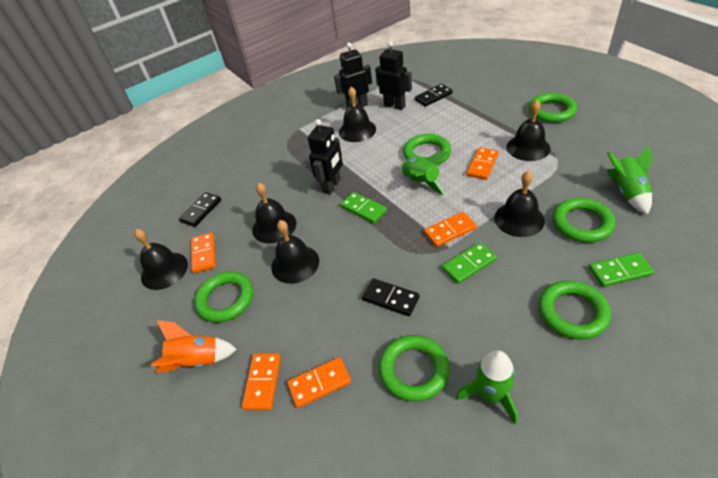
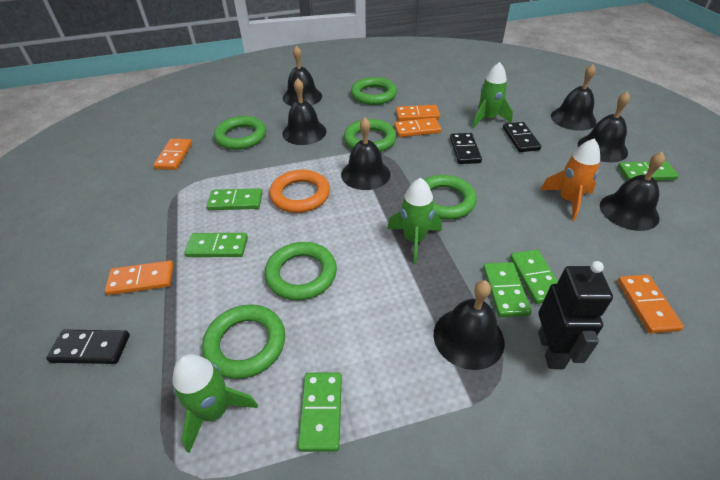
black bell: [134,229,188,290] [252,182,297,244] [271,220,319,284] [339,87,376,142] [494,171,545,237] [506,100,551,161] = 6 -> [283,45,322,106] [283,78,326,145] [341,117,390,190] [433,280,505,370] [551,64,596,131] [578,91,630,162] [600,152,665,231] = 7
black robot: [308,119,343,195] [334,42,372,108] [375,41,412,110] = 3 -> [538,261,613,369] = 1
green domino: [340,192,387,224] [442,242,497,284] [589,252,654,287] = 3 -> [184,233,248,257] [207,188,263,210] [298,373,342,452] [483,262,532,317] [510,249,558,304] [618,161,679,181] = 6
orange ring: none = 0 -> [269,170,330,213] = 1

